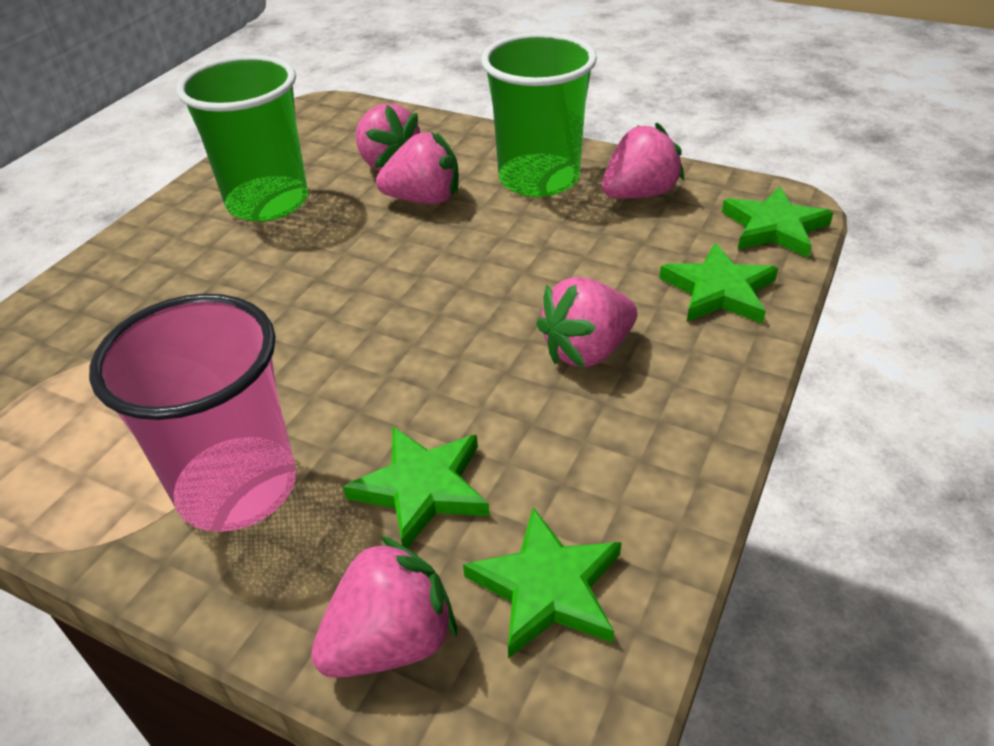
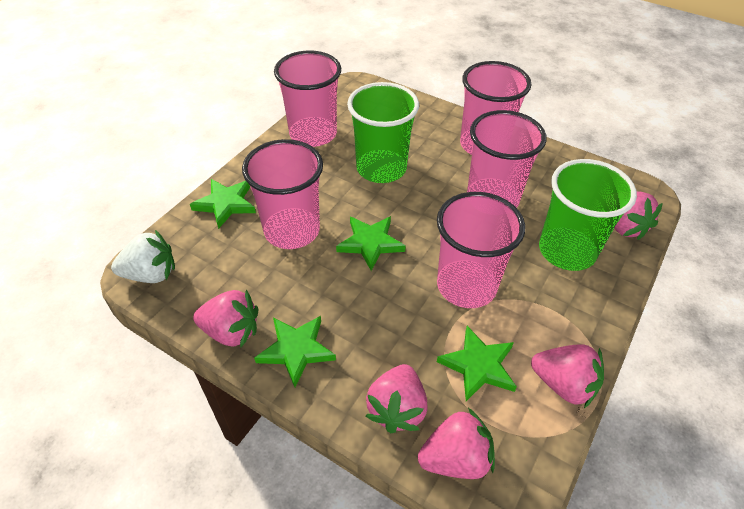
pink cup: [89,294,296,532] = 1 -> [242,139,323,249] [274,51,341,147] [437,192,525,308] [460,61,531,155] [467,110,546,208] = 5
white strawberry: none = 0 -> [111,230,175,283] = 1

